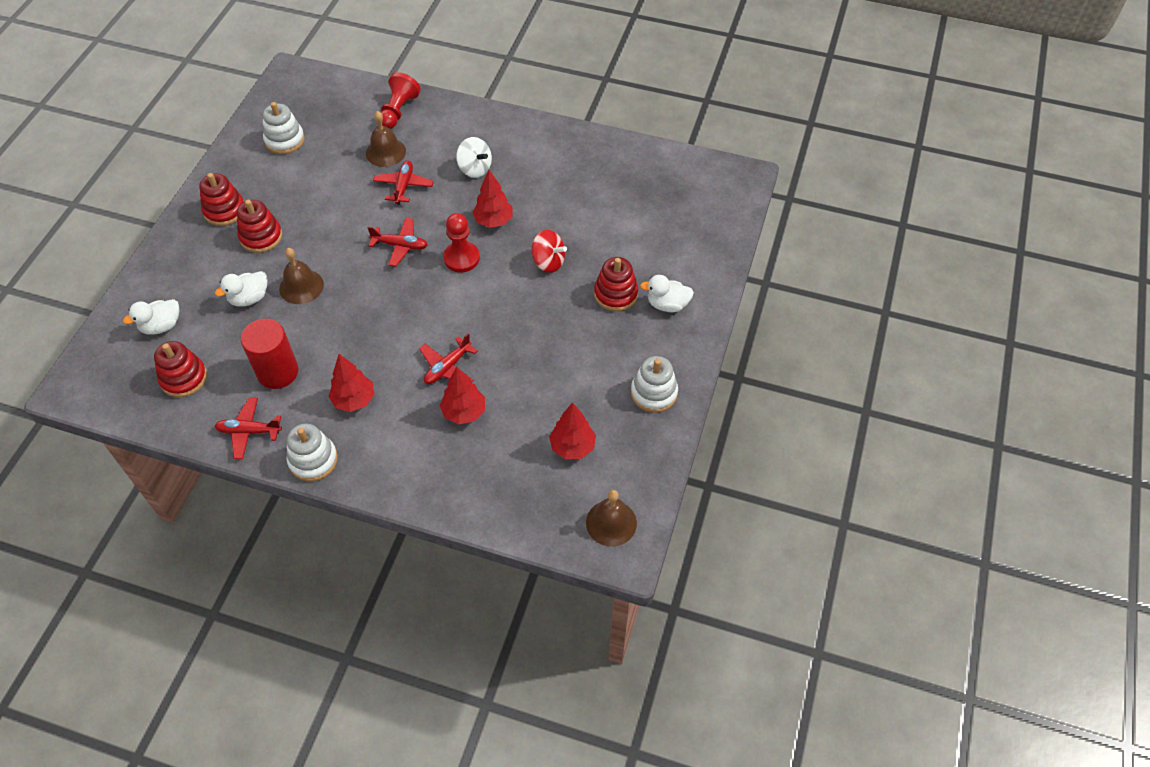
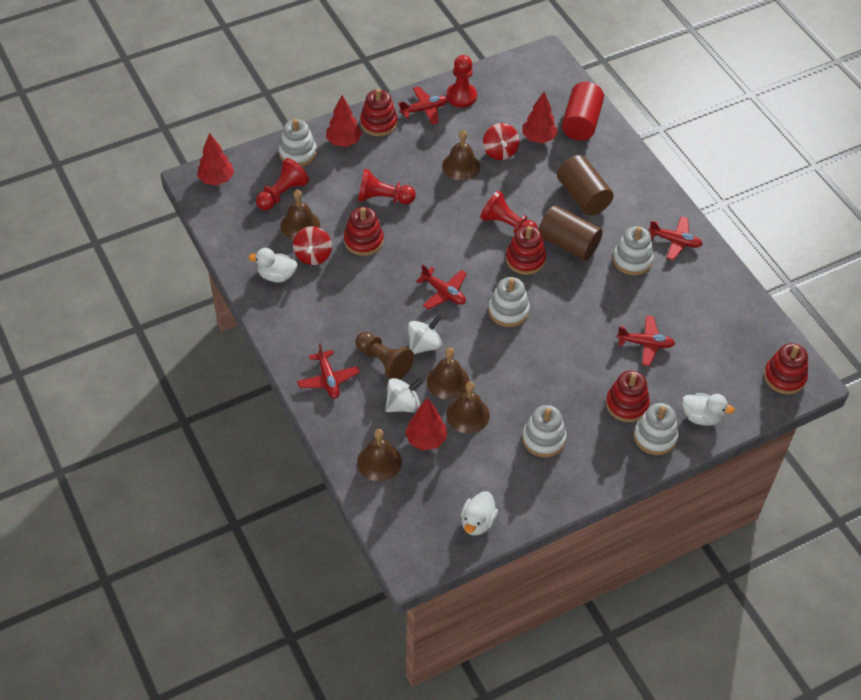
brown bell: [279,248,324,304] [366,111,406,167] [586,490,637,546] = 3 -> [281,190,320,240] [357,429,402,481] [427,348,469,400] [442,130,480,180] [446,382,490,434] = 5
brown cylinder: none = 0 -> [539,205,603,260] [557,155,613,215] = 2
brown pawn: none = 0 -> [355,332,414,379] = 1
red pawn: [381,72,421,129] [443,213,480,272] = 2 -> [256,158,309,210] [358,169,416,204] [446,55,477,108] [480,191,538,233] = 4
red plane: [215,397,282,459] [367,218,428,267] [373,161,434,205] [419,333,478,384] = 4 -> [297,343,360,399] [398,87,448,125] [416,264,467,310] [617,315,675,366] [648,216,703,260] = 5
red spinning top: [531,230,567,273] = 1 -> [293,226,332,265] [483,123,519,160] = 2
red stacking toy: [154,341,207,397] [199,173,244,226] [237,200,282,253] [594,257,638,311] = 4 -> [344,207,384,256] [360,89,397,136] [506,226,546,275] [606,371,650,422] [764,343,808,394] = 5
white spinning top: [456,137,492,178] = 1 -> [385,378,423,412] [408,315,442,354] = 2
white stacking toy: [263,102,305,154] [286,424,338,481] [631,356,678,413] = 3 -> [279,119,317,167] [488,277,530,327] [522,405,567,457] [613,226,654,275] [634,403,679,455] = 5

